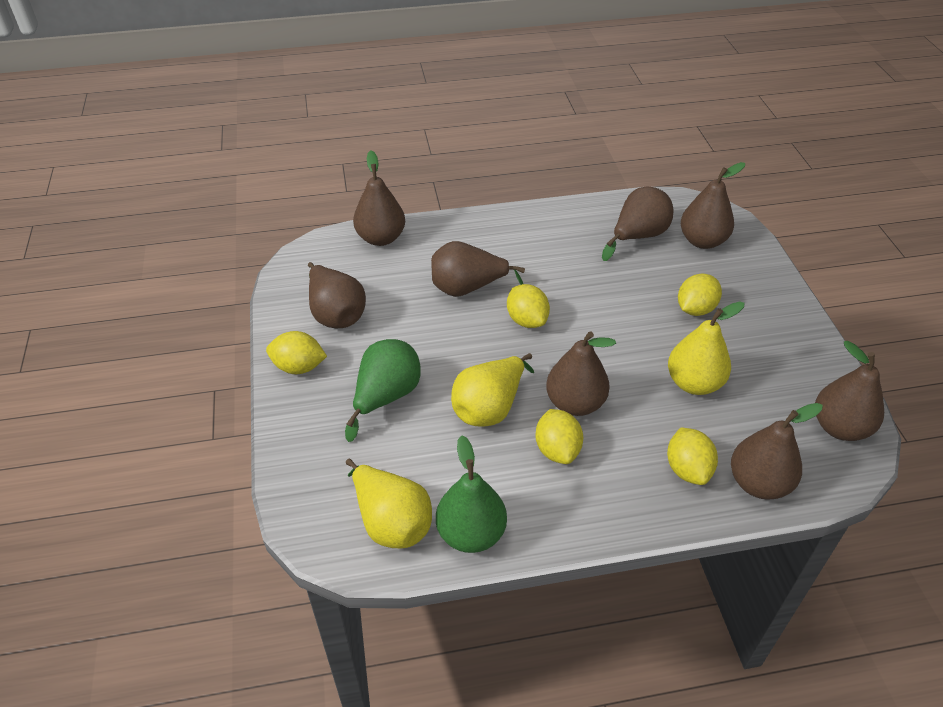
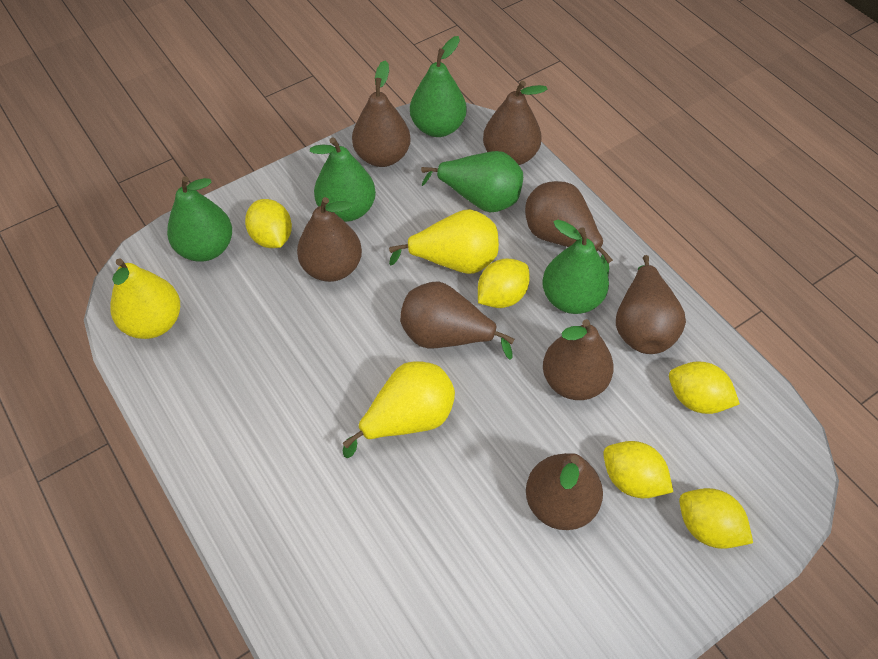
green pear: [345,339,421,442] [436,435,507,553] = 2 -> [167,176,232,262] [310,137,376,222] [410,36,467,137] [421,151,523,212] [542,220,609,314] = 5

